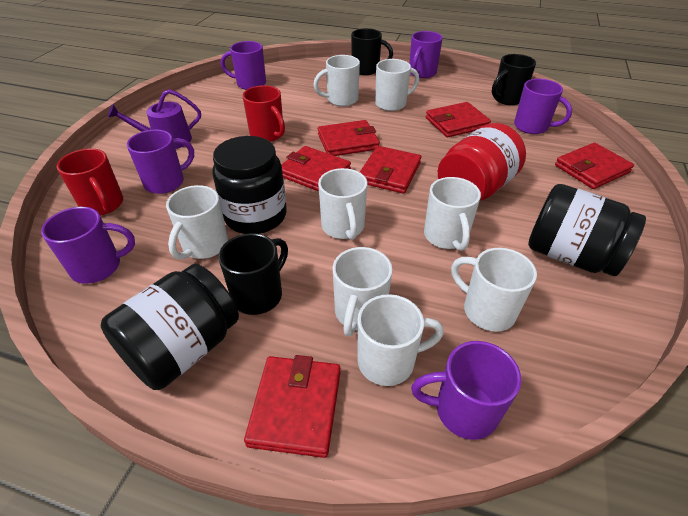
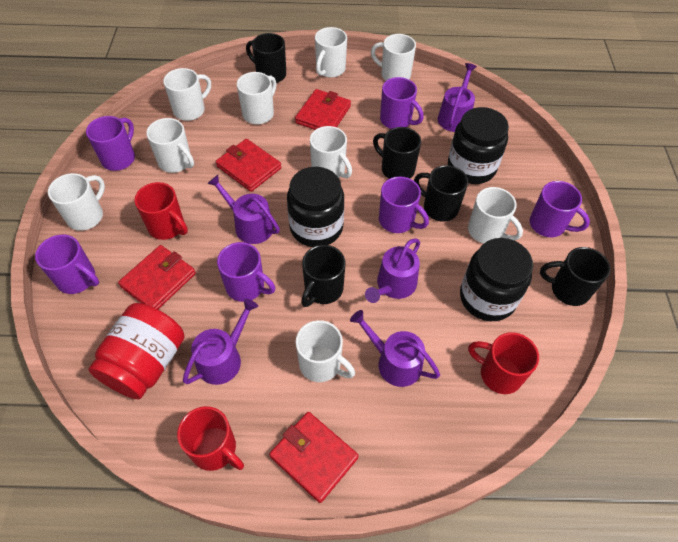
black mug: [218,233,288,315] [351,28,393,75] [492,54,536,105] = 3 -> [246,33,286,83] [301,245,345,307] [373,127,421,179] [414,165,468,221] [540,247,610,306] = 5
purple watering can: [108,89,201,149] = 1 -> [183,298,258,385] [207,175,280,244] [350,310,440,387] [365,238,420,303] [438,63,477,132] = 5
red mug: [57,148,123,216] [242,85,285,142] = 2 -> [134,182,188,240] [177,406,244,471] [468,332,539,394] = 3
red wallet: [244,355,341,458] [281,146,351,191] [318,120,380,156] [360,146,421,194] [426,102,491,137] [555,143,634,189] = 6 -> [118,245,196,309] [216,139,282,192] [269,412,359,503] [295,89,351,130] = 4
white mug: [166,185,228,260] [313,55,360,106] [318,168,367,240] [333,247,392,336] [357,294,444,386] [375,59,419,111] [424,177,481,251] [451,248,537,332] = 8 -> [48,173,105,231] [146,118,194,173] [163,68,211,121] [237,72,277,124] [296,320,355,382] [310,126,352,178] [315,27,347,78] [371,34,416,81] [468,187,523,243] = 9

